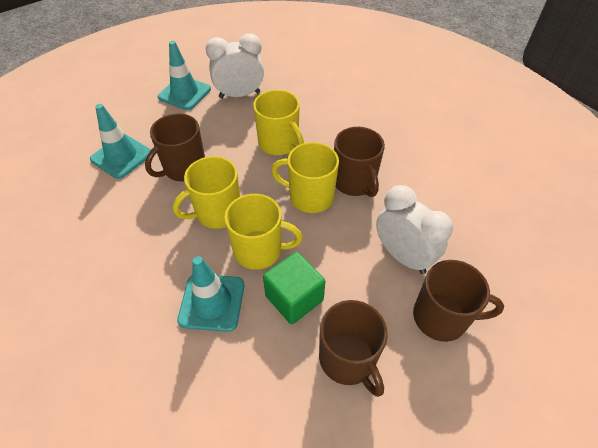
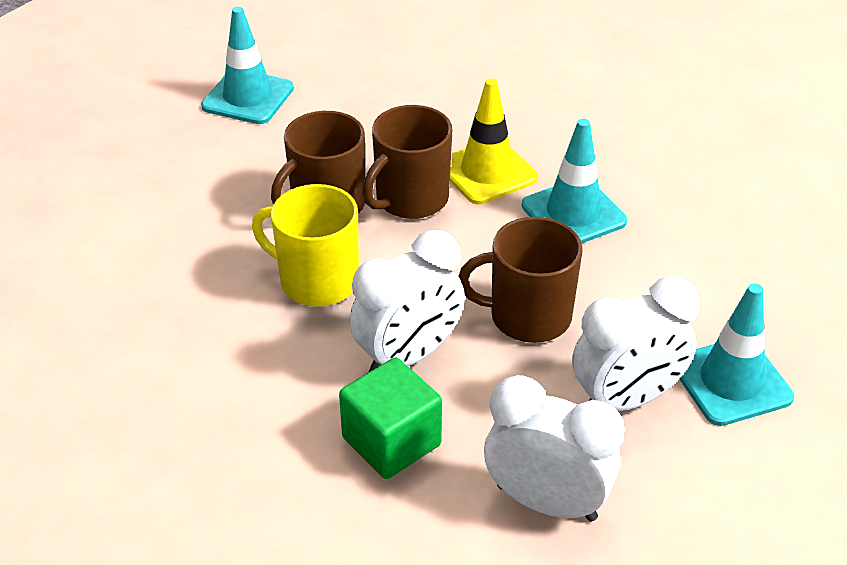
brown mug: [145,113,205,182] [319,300,388,397] [334,127,385,197] [413,260,504,342] = 4 -> [271,111,365,214] [362,105,452,219] [458,217,583,343] = 3
white clock: [206,33,264,98] [376,185,453,274] = 2 -> [350,230,465,372] [484,375,625,522] [572,276,700,411] = 3
yellow mug: [173,156,240,229] [225,194,303,270] [253,90,304,155] [271,142,339,213] = 4 -> [252,184,359,307] = 1
yellow traffic cone: none = 0 -> [450,79,538,205] = 1

